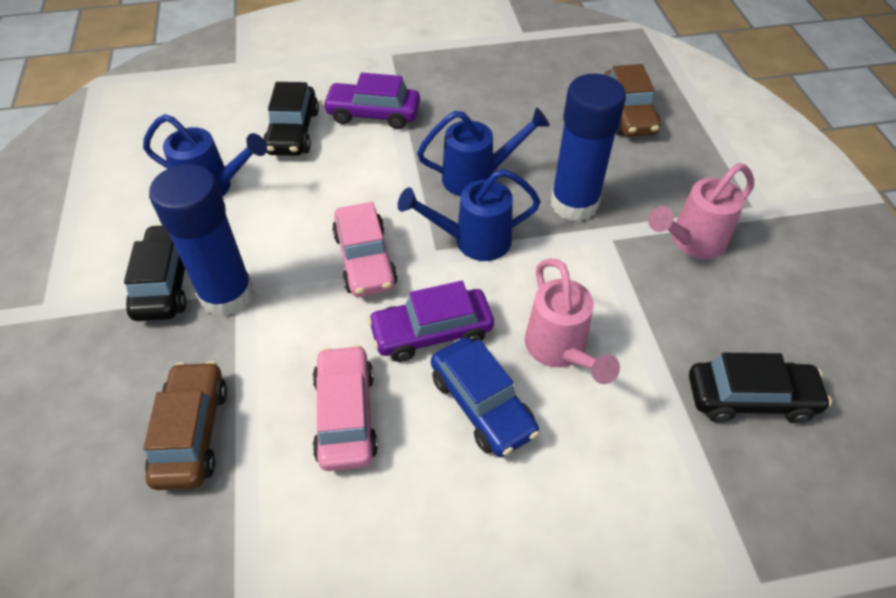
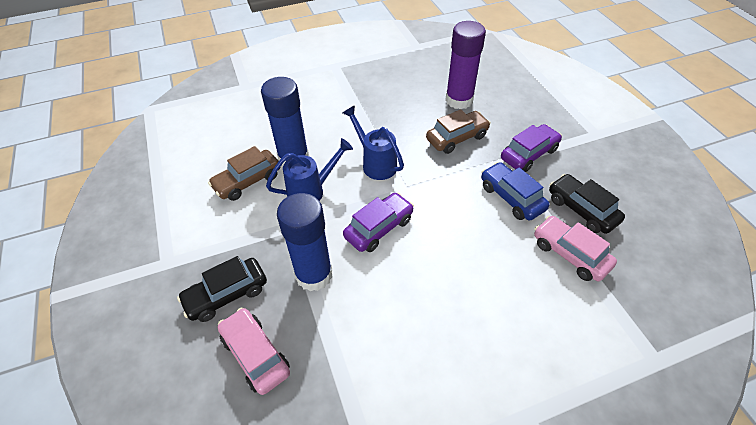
black car: [124,225,187,321] [263,82,319,156] [689,353,832,423] = 3 -> [177,256,267,322] [549,174,625,234] = 2
blue watering can: [143,114,267,197] [398,169,541,261] [417,107,550,196] = 3 -> [266,138,353,201] [343,106,404,180] = 2
pink watering can: [525,259,620,384] [648,163,754,259] = 2 -> none = 0
purple glue stick: none = 0 -> [445,21,486,109] = 1

